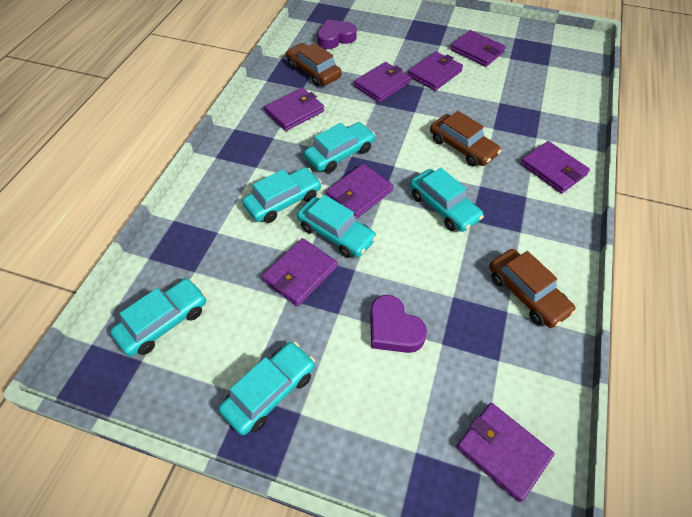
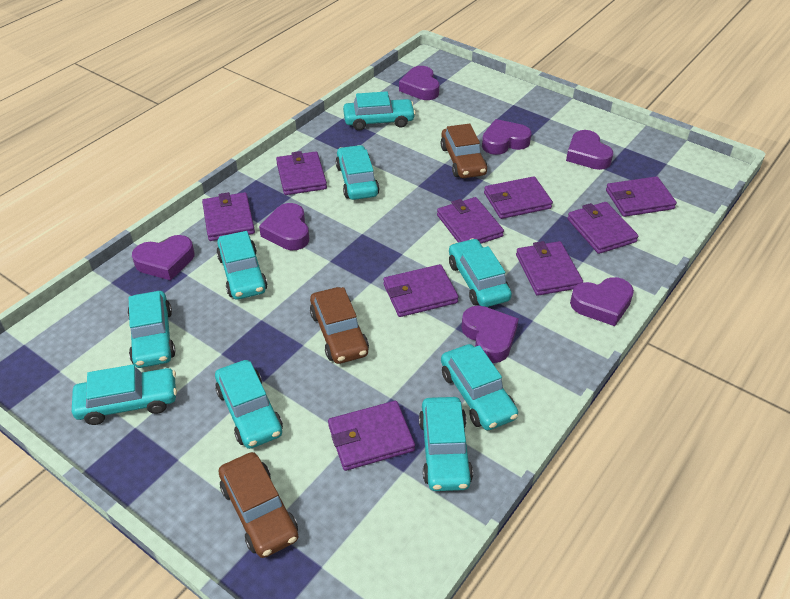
purple heart: [317,19,357,49] [370,295,427,353] = 2 -> [132,235,195,281] [259,203,309,250] [399,66,439,100] [461,306,519,363] [482,119,532,155] [566,130,613,170] [570,277,634,326] = 7
purple wallet: [262,238,338,306] [264,87,324,131] [325,164,393,219] [354,62,411,103] [408,51,463,91] [450,30,506,67] [456,403,554,502] [520,141,590,193] = 8 -> [202,192,255,241] [276,151,327,195] [328,401,415,471] [383,264,459,317] [437,197,504,244] [484,176,553,219] [516,241,583,296] [567,202,639,254] [606,176,677,217] = 9
turquoise car: [110,278,206,356] [219,342,315,435] [242,167,321,223] [297,195,377,258] [304,122,375,173] [410,168,484,232] = 6 -> [72,364,177,425] [127,291,176,368] [215,360,283,449] [216,231,268,300] [336,145,379,200] [343,91,416,131] [419,397,473,491] [441,344,518,430] [449,238,512,307] = 9

